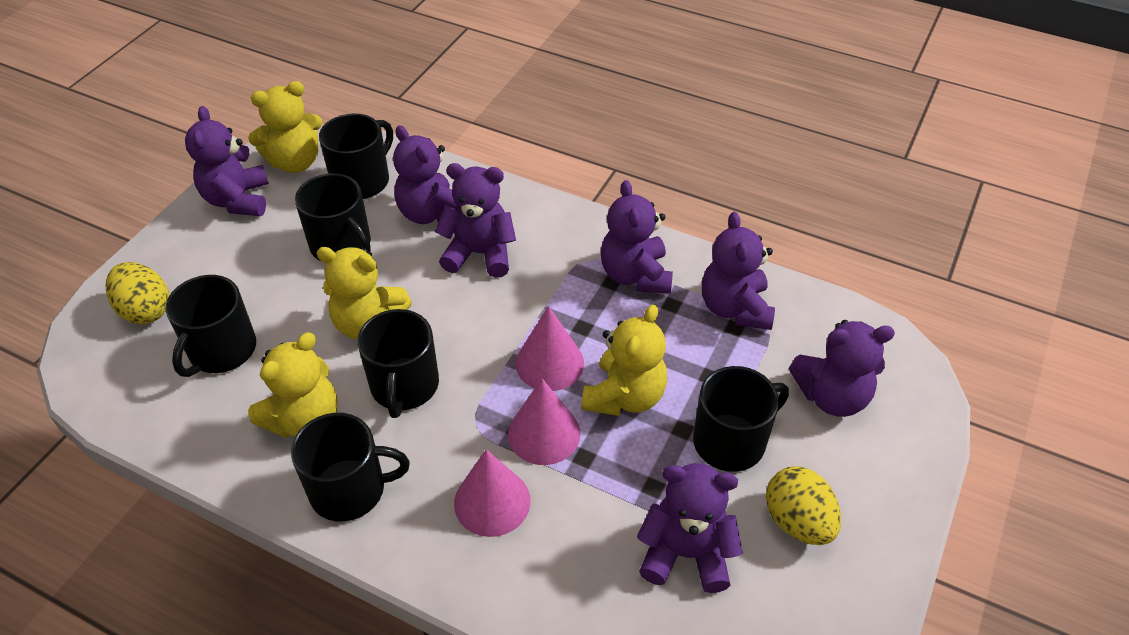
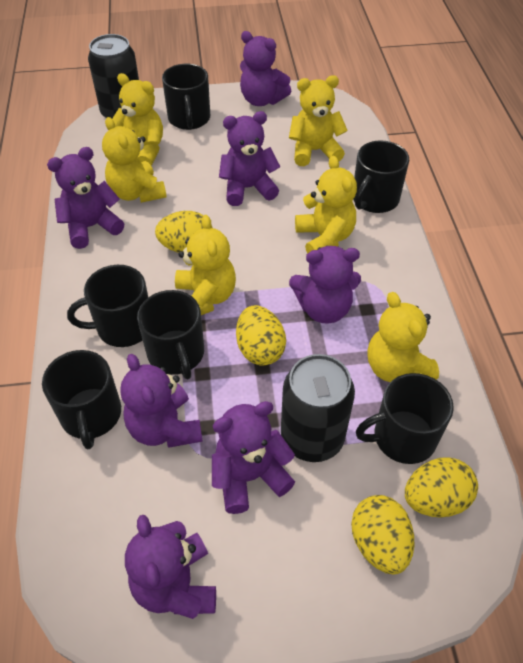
black can: none = 0 -> [88,34,139,119] [281,354,355,462] = 2
pink cone: [454,449,531,537] [508,379,580,465] [516,306,584,391] = 3 -> none = 0
yellow egg: [106,262,169,324] [766,466,841,545] = 2 -> [155,211,212,253] [236,305,286,366] [351,495,414,575] [405,457,478,518] = 4
yellow teddy bear: [248,81,323,173] [248,332,338,438] [317,247,412,340] [581,304,667,416] = 4 -> [102,117,167,203] [112,73,163,166] [175,215,236,315] [289,75,348,166] [295,155,357,253] [368,292,439,382] = 6

